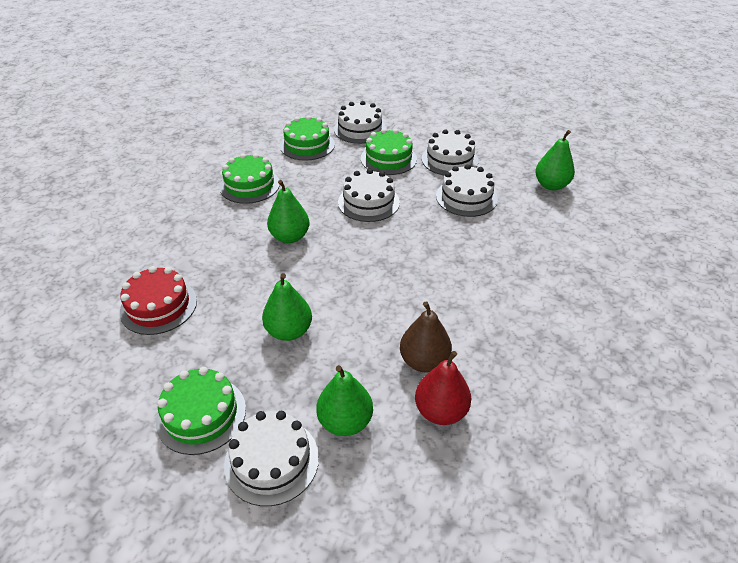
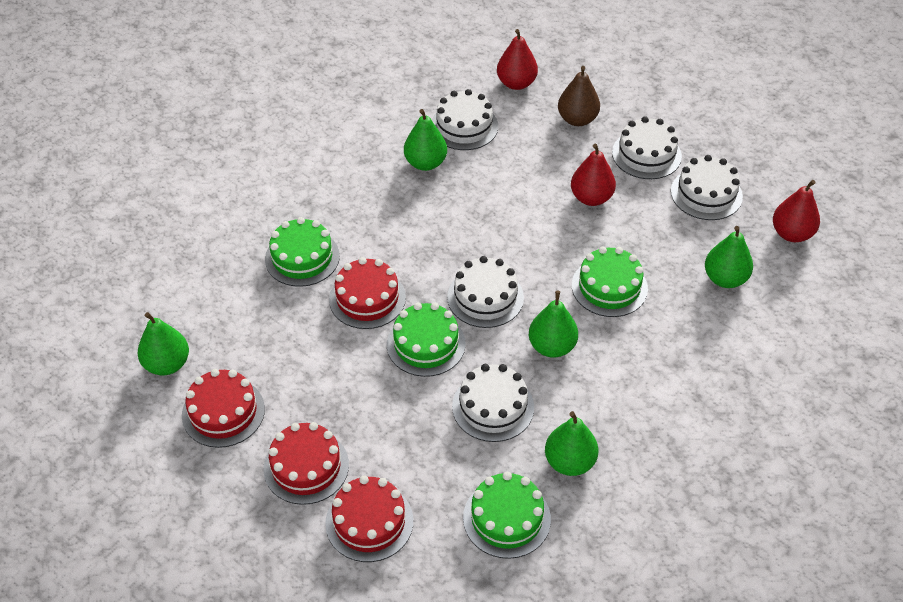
green pear: [262,273,312,341] [267,180,309,243] [316,365,373,436] [535,130,575,191] = 4 -> [138,312,189,375] [404,109,447,171] [529,291,578,358] [545,411,598,476] [705,226,753,288] = 5
red cake: [120,266,197,335] = 1 -> [182,369,265,448] [264,422,349,505] [325,475,413,562] [329,257,406,329] = 4
red pear: [415,351,471,425] = 1 -> [497,29,538,90] [571,143,616,206] [773,180,820,242] = 3

